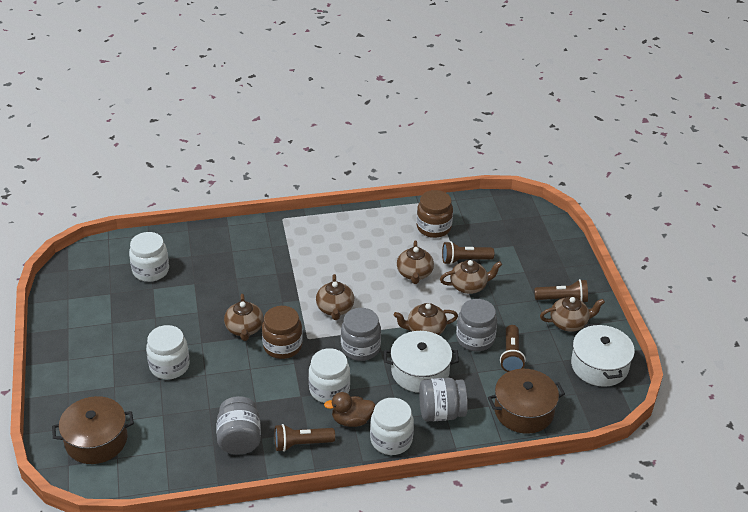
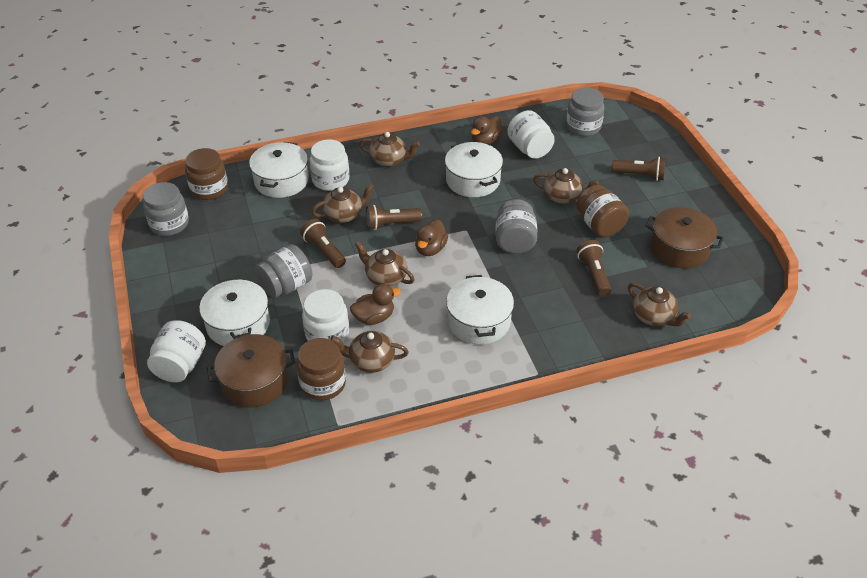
brown duck: [324,392,375,427] = 1 -> [350,284,401,325] [415,219,448,256] [471,116,503,145] = 3
brown jar: [262,306,303,359] [417,190,453,238] = 2 -> [185,148,228,200] [297,338,346,400] [576,185,629,237] = 3
white pot: [384,331,459,393] [571,323,635,387] = 2 -> [199,278,270,346] [249,142,309,198] [445,142,503,197] [446,275,514,345] = 4

